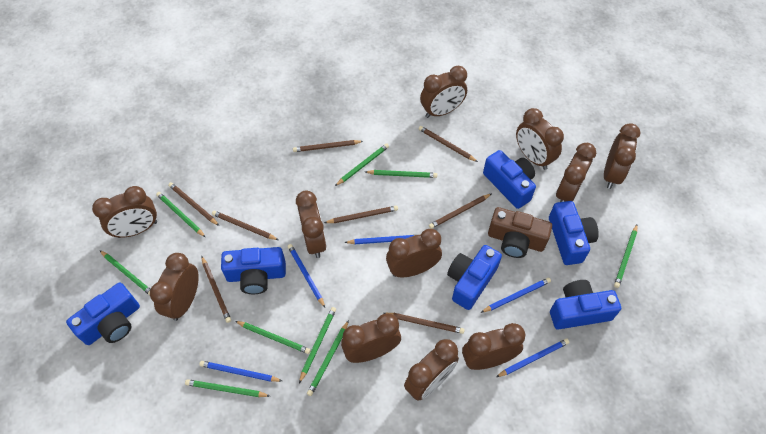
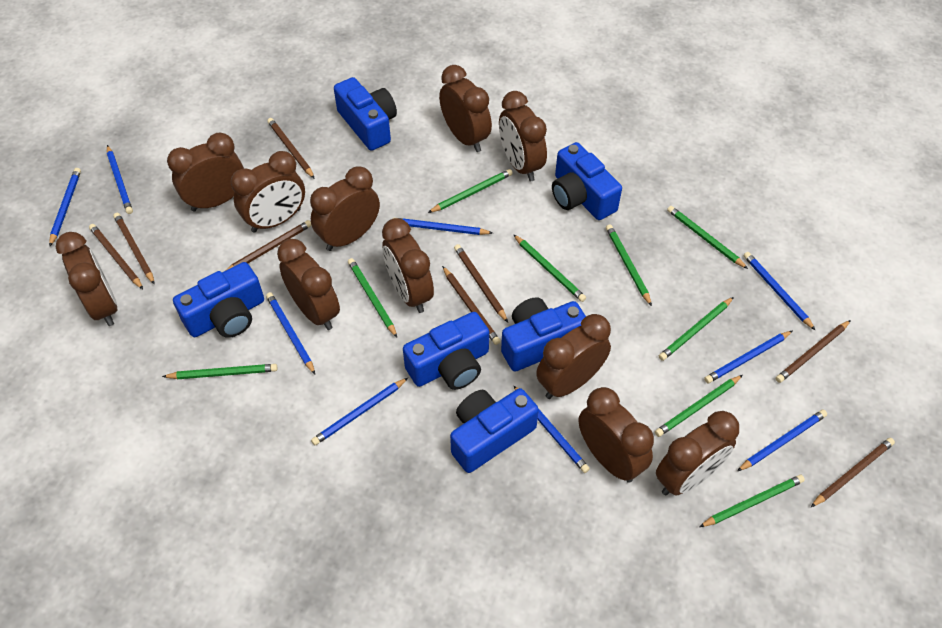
blue pencil: [199,361,282,382] [287,244,325,308] [344,235,415,244] [481,277,551,313] [496,338,569,377] = 5 -> [49,168,81,246] [107,145,133,214] [266,292,315,374] [311,378,408,445] [393,218,492,235] [513,385,590,473] [704,331,792,383] [737,410,827,471] [743,252,815,330] = 9
brown camera: [488,207,552,258] = 1 -> none = 0

